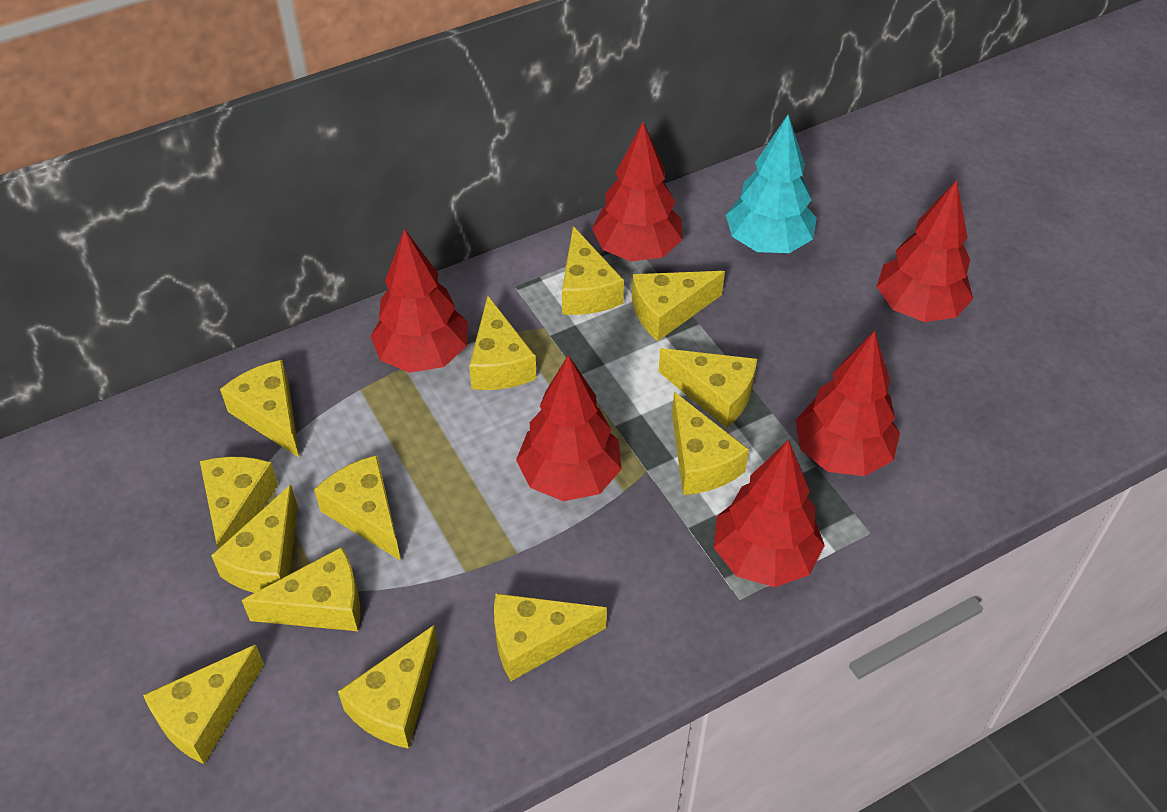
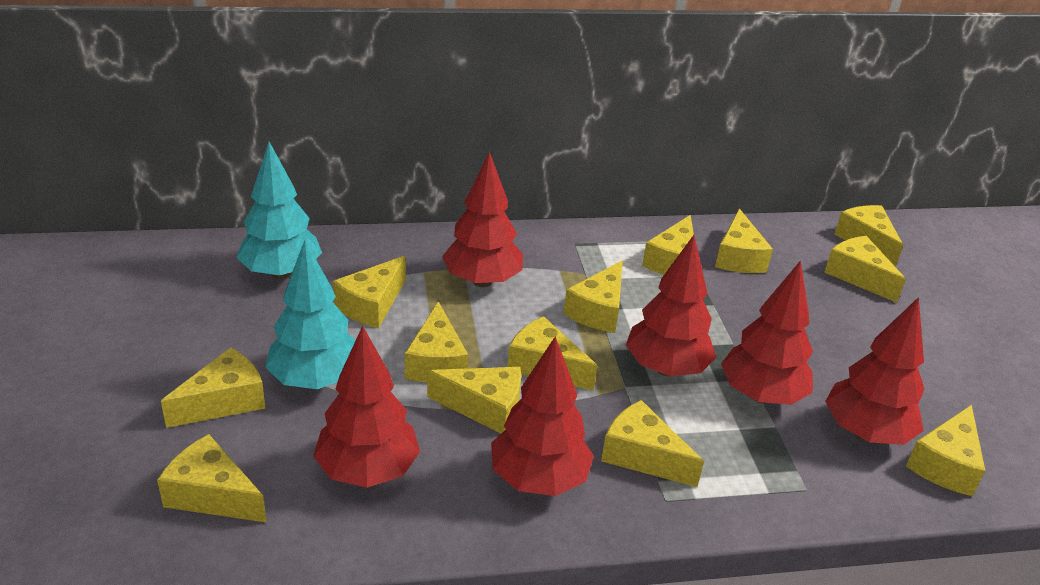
turquoise tree: [726,115,817,253] = 1 -> [236,142,322,279] [265,240,355,389] = 2

